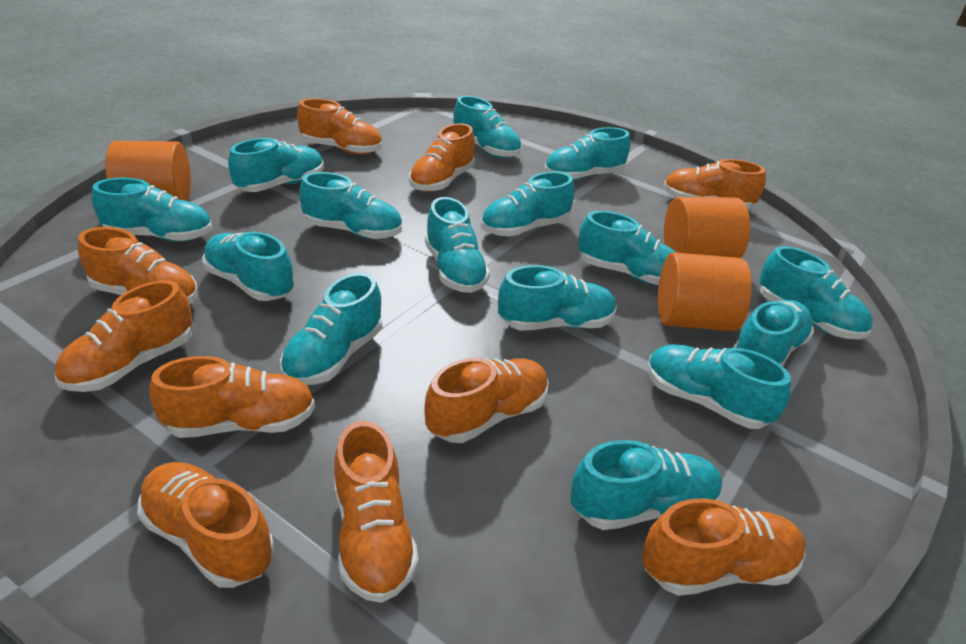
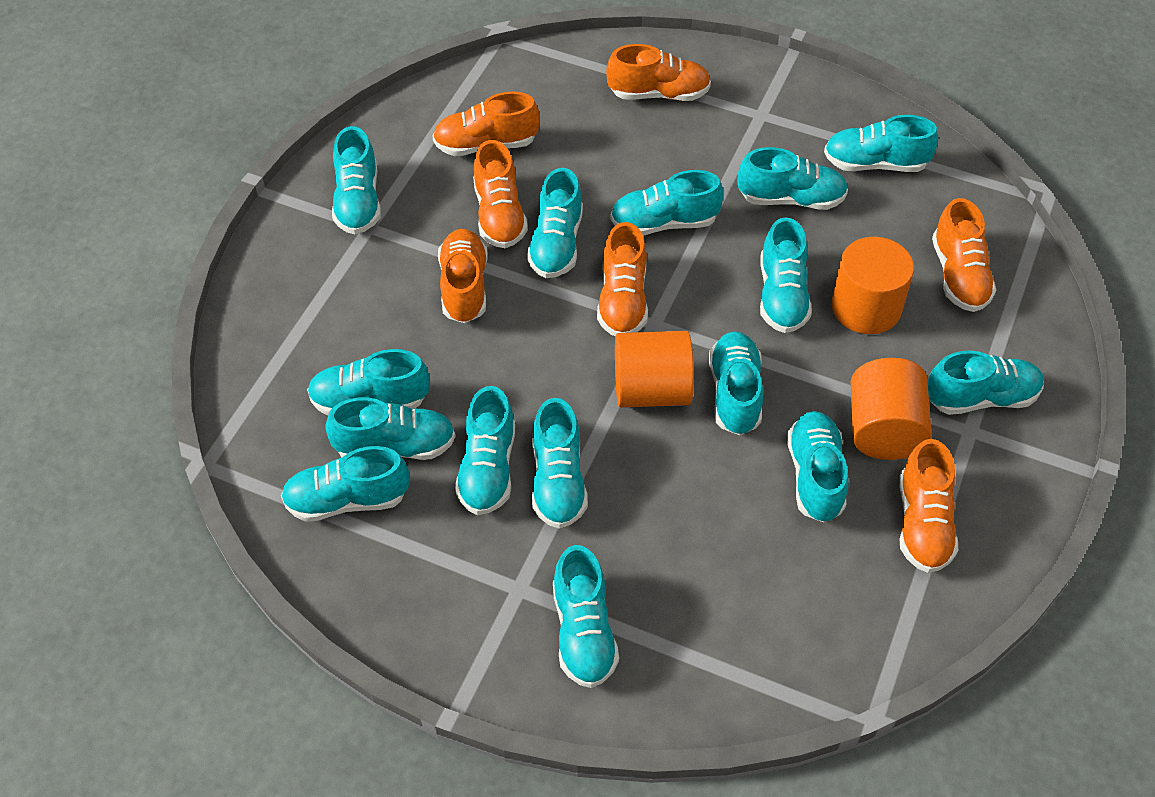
orange shoe: [55,280,192,392] [78,227,198,304] [137,462,274,588] [149,356,315,438] [297,98,382,155] [334,421,419,603] [409,123,475,192] [424,358,548,443] [642,498,806,596] [663,159,766,209] = 10 -> [433,92,540,156] [438,229,488,323] [473,140,528,248] [597,222,648,336] [606,44,711,101] [899,439,958,573] [932,198,996,312] = 7

